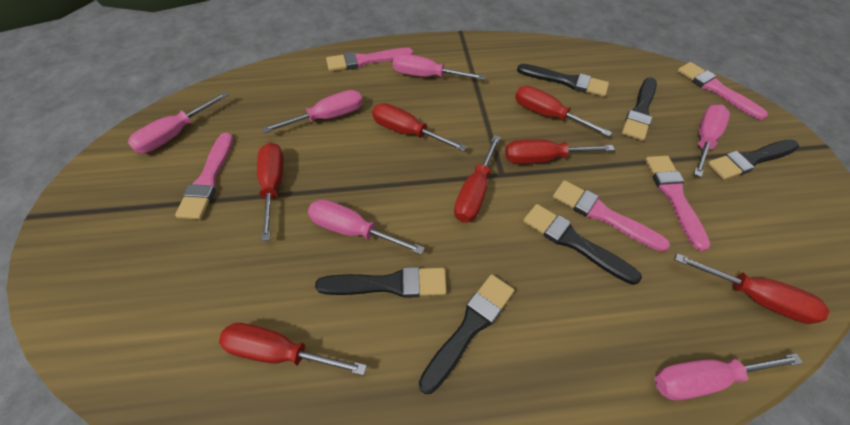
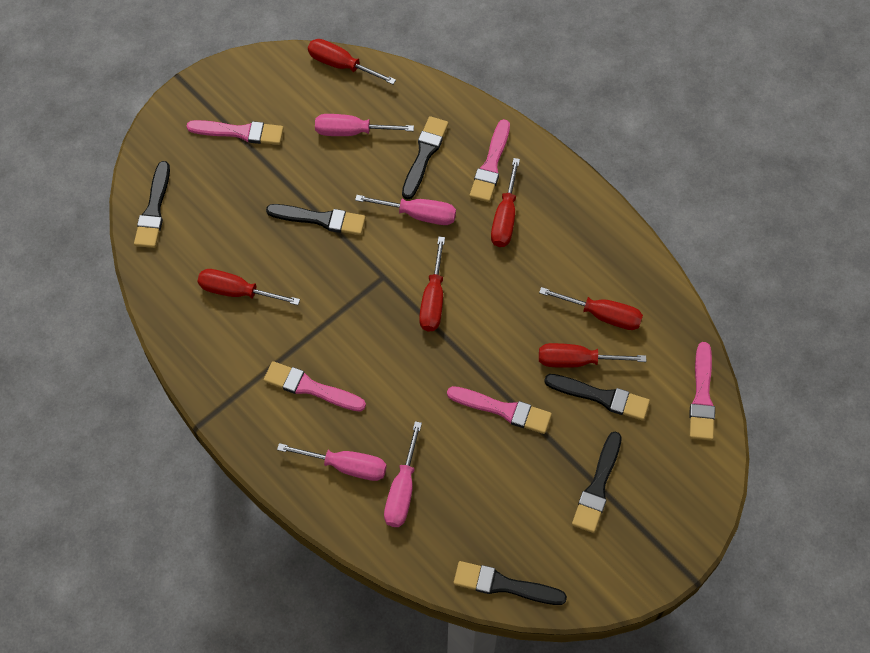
pink screwdriver: [127,92,228,154] [262,90,363,133] [308,199,425,255] [393,54,485,80] [655,353,803,400] [694,104,730,177] = 6 -> [277,443,387,481] [315,114,414,136] [355,195,456,225] [384,421,422,527] = 4
red screwdriver: [219,323,367,375] [257,142,284,241] [372,103,467,152] [454,135,501,222] [505,139,615,164] [515,86,612,137] [675,253,830,324] = 7 -> [198,269,300,305] [308,39,396,84] [419,237,445,332] [491,158,520,247] [539,287,643,330] [539,343,646,368] = 6

